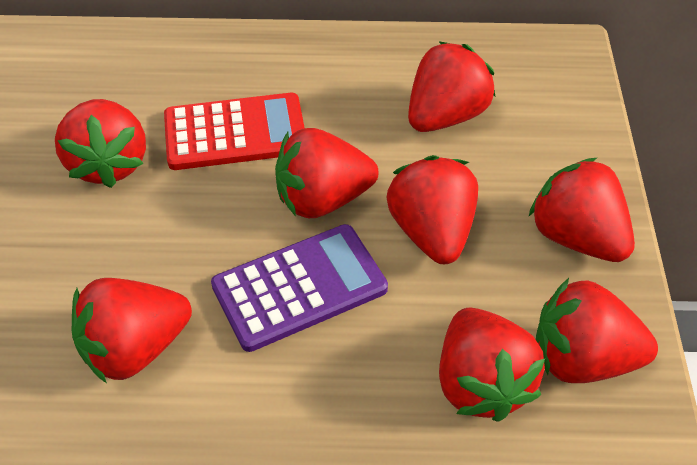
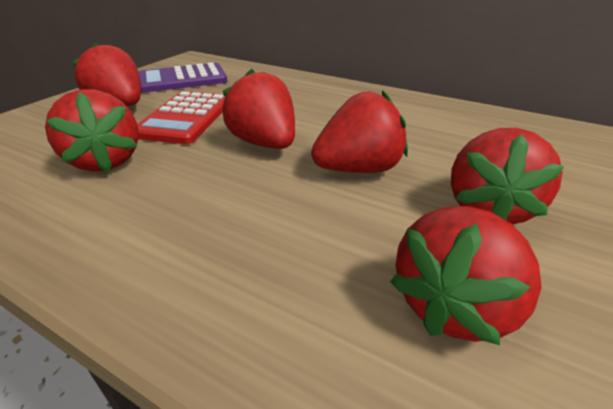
red strawberry: [55,99,146,188] [72,278,192,383] [275,128,379,218] [386,155,478,264] [408,41,495,132] [439,307,545,422] [529,158,635,262] [536,278,658,383] = 8 -> [45,89,139,172] [72,42,141,106] [222,68,295,149] [311,90,408,173] [390,206,542,345] [451,128,564,224] = 6

